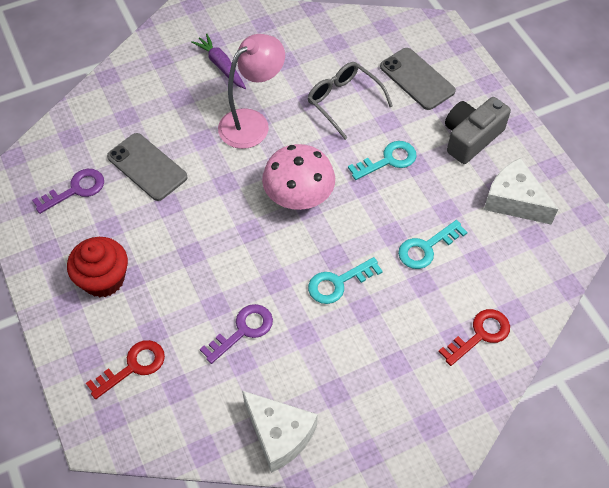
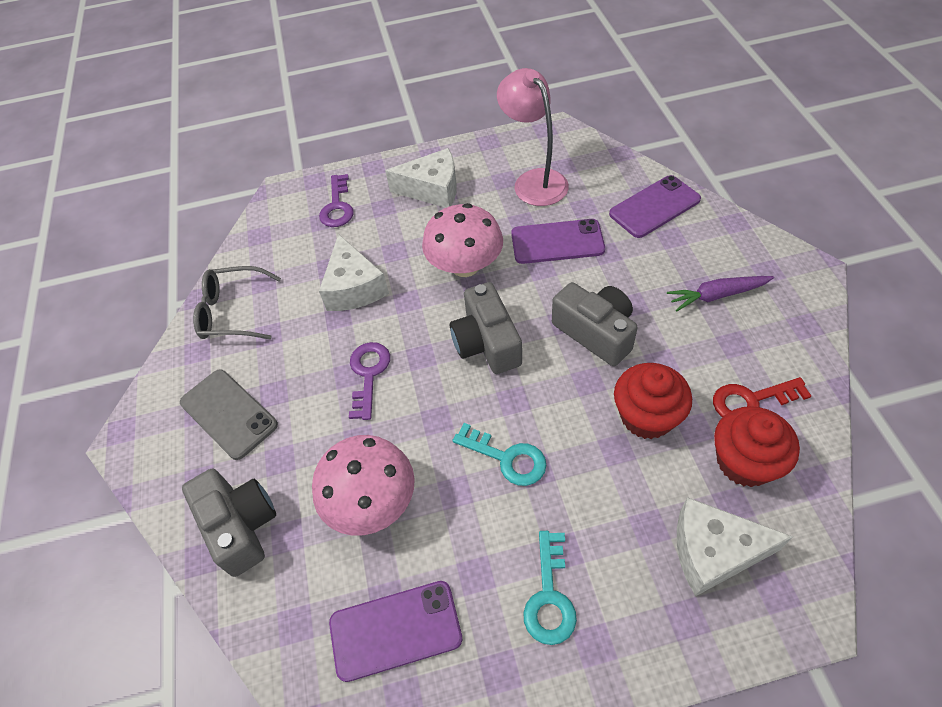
grey camera: [445,97,511,164] = 1 -> [182,468,276,577] [450,282,522,374] [552,282,638,366] = 3
grey phone: [107,133,188,201] [380,48,456,110] = 2 -> [180,369,278,460] = 1
pink mushroom: [262,144,335,210] = 1 -> [312,435,415,536] [422,203,503,277] = 2
purple phone: none = 0 -> [329,581,462,682] [511,219,605,264] [609,175,701,238] = 3
red cupcake: [67,237,128,297] = 1 -> [614,363,692,439] [714,406,800,487] = 2
red key: [86,340,165,399] [438,309,510,366] = 2 -> [713,377,811,417] = 1
turquoise key: [308,257,383,304] [348,141,417,180] [398,220,467,269] = 3 -> [452,423,546,486] [523,531,577,645] = 2
white cheese: [242,391,318,473] [484,158,558,225] = 2 -> [319,234,389,311] [385,148,457,208] [677,497,793,596] = 3

